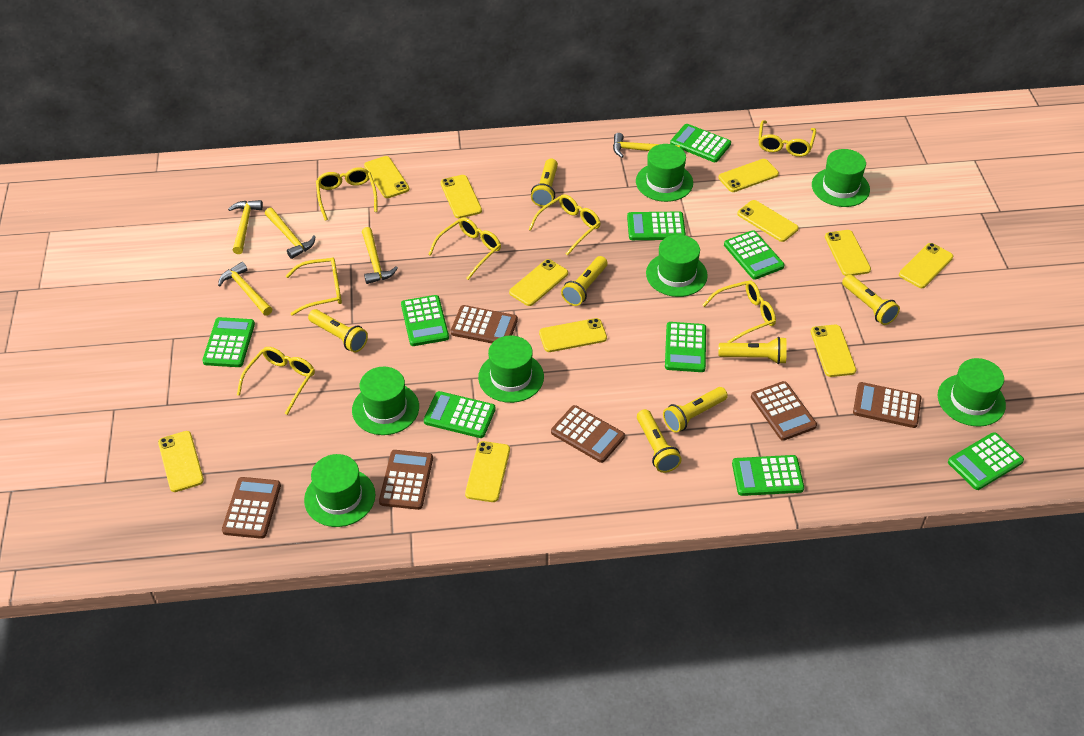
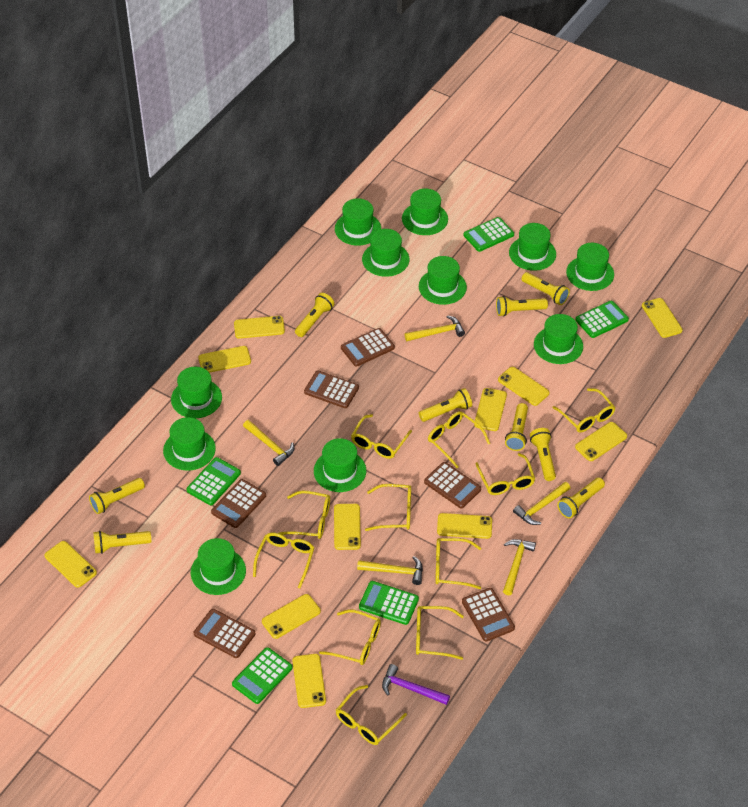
green calculator: [202,317,255,367] [401,295,449,346] [424,391,496,438] [627,212,686,240] [665,322,706,372] [670,124,731,162] [724,230,785,280] [732,455,804,496] [948,432,1024,490] = 9 -> [187,457,241,505] [232,647,292,704] [359,581,419,625] [464,217,514,252] [575,301,629,338] = 5
green hat: [304,454,375,527] [352,367,419,435] [478,336,544,403] [636,144,693,202] [646,235,708,297] [812,149,870,207] [938,358,1006,427] = 7 -> [163,417,216,471] [171,367,222,418] [191,538,246,595] [314,438,366,492] [335,198,381,246] [362,229,409,277] [402,189,448,235] [419,256,467,305] [509,223,556,271] [534,314,583,364] [566,243,614,291] = 11
purple hammer: none = 0 -> [382,664,450,705] = 1
yellow flashlight: [308,309,368,352] [531,158,558,207] [561,256,608,306] [637,409,682,473] [663,387,728,433] [719,337,787,364] [842,275,900,325] = 7 -> [89,478,145,514] [94,531,151,554] [295,293,335,337] [419,388,472,422] [496,296,548,317] [505,403,528,451] [522,272,570,305] [530,428,556,481] [557,478,605,518] = 9
yellow glasses: [237,347,315,415] [286,257,342,316] [316,167,377,221] [428,217,501,280] [528,194,600,256] [703,280,776,343] [758,120,816,157] = 7 -> [253,533,314,589] [278,491,330,539] [319,610,381,665] [336,685,407,745] [351,414,412,459] [365,484,411,531] [416,606,464,660] [428,411,490,468] [435,538,481,589] [475,453,535,495] [552,388,616,433] = 11

